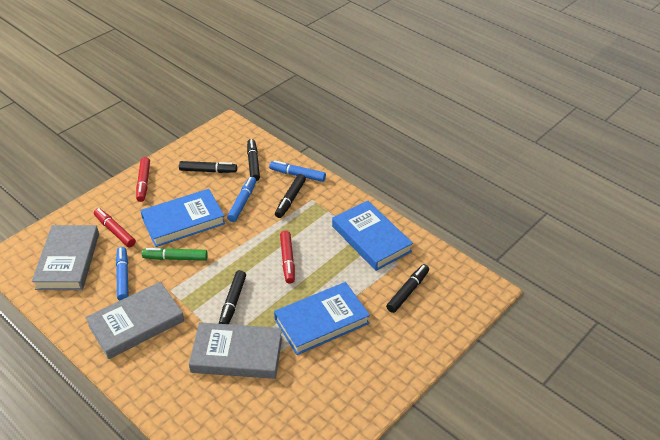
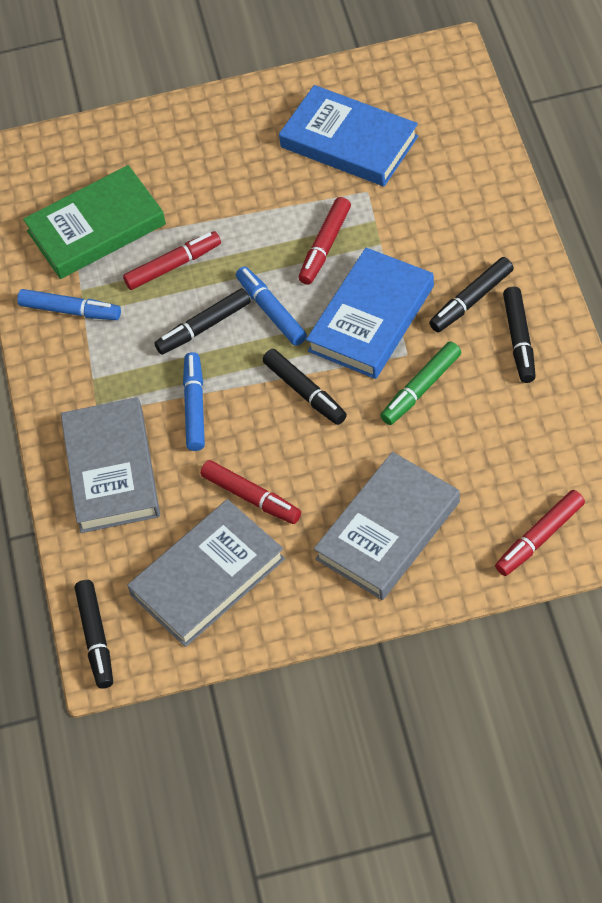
blue book: [140,189,225,247] [274,282,370,355] [332,201,413,271] = 3 -> [279,85,418,186] [306,248,434,379] = 2
green book: none = 0 -> [23,165,166,279] = 1
red marker: [94,208,136,247] [136,157,150,202] [280,231,295,284] = 3 -> [123,231,221,290] [200,460,301,524] [298,197,351,285] [495,490,585,576] = 4

